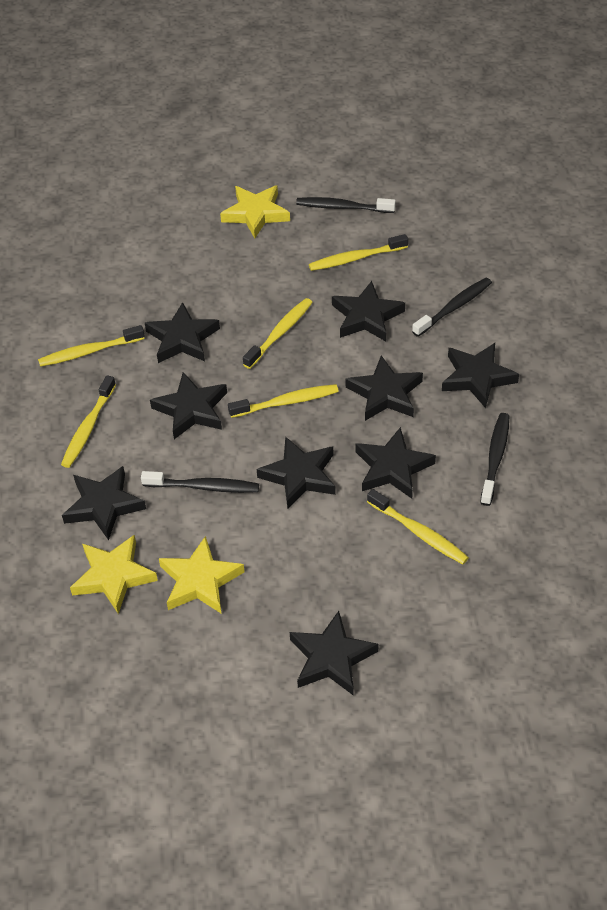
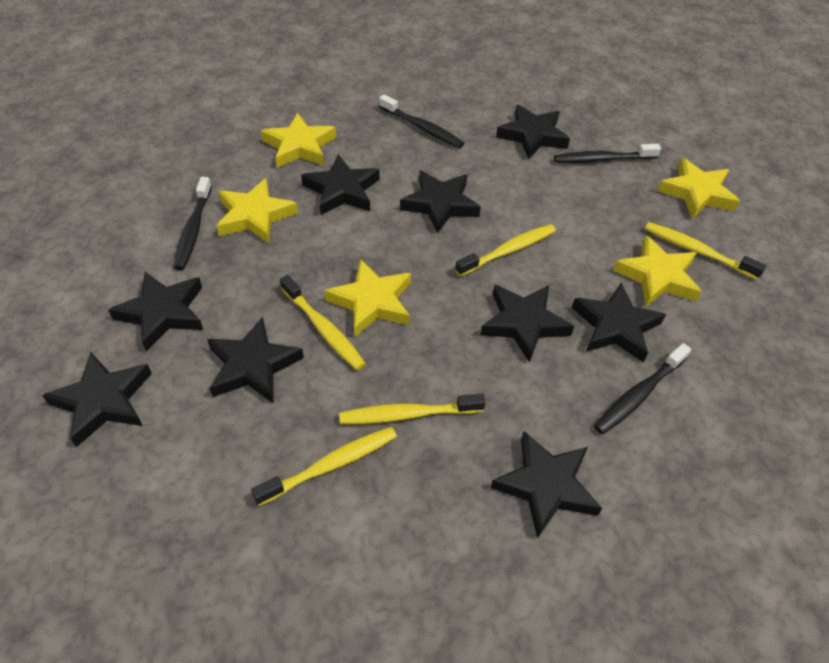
yellow star: [70,535,158,614] [159,536,245,613] [220,185,290,238] = 3 -> [217,178,298,244] [261,113,336,168] [324,259,411,336] [613,235,702,306] [657,158,740,219] = 5
yellow toothbrush: [38,325,145,367] [61,375,116,468] [228,384,339,418] [243,298,313,369] [309,234,408,271] [367,489,469,564] = 6 -> [251,427,397,506] [280,275,366,370] [339,394,486,424] [455,224,556,277] [645,222,766,280] = 5

